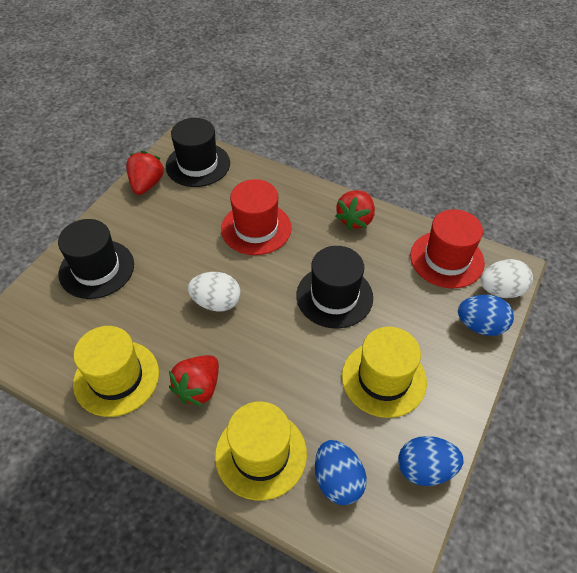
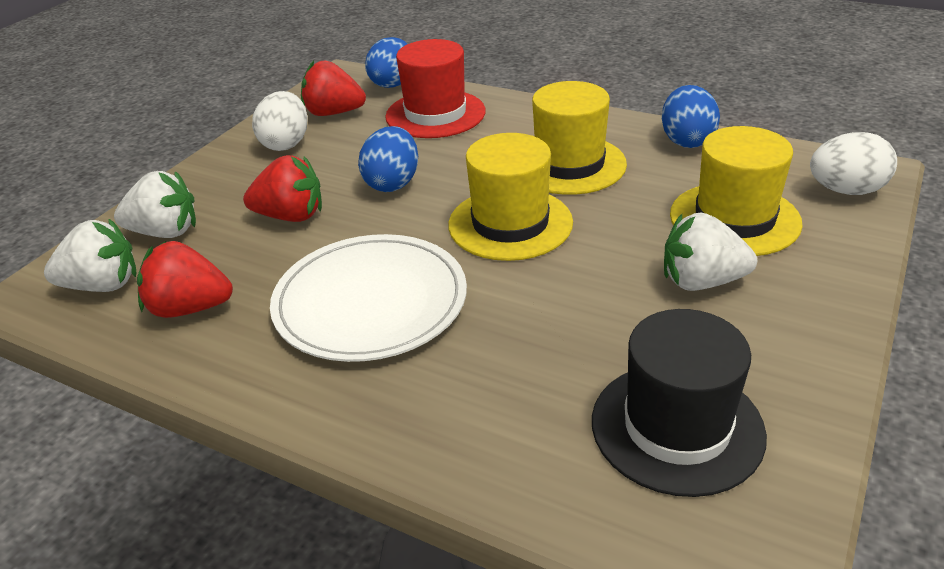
black hat: [58,219,134,299] [166,118,230,187] [296,246,373,328] = 3 -> [592,309,767,497] = 1
red hat: [221,179,292,255] [410,209,485,288] = 2 -> [385,39,486,138] = 1
white plate: none = 0 -> [270,234,467,362] = 1
white strawberry: none = 0 -> [44,219,136,292] [114,171,196,238] [664,212,757,291] = 3

